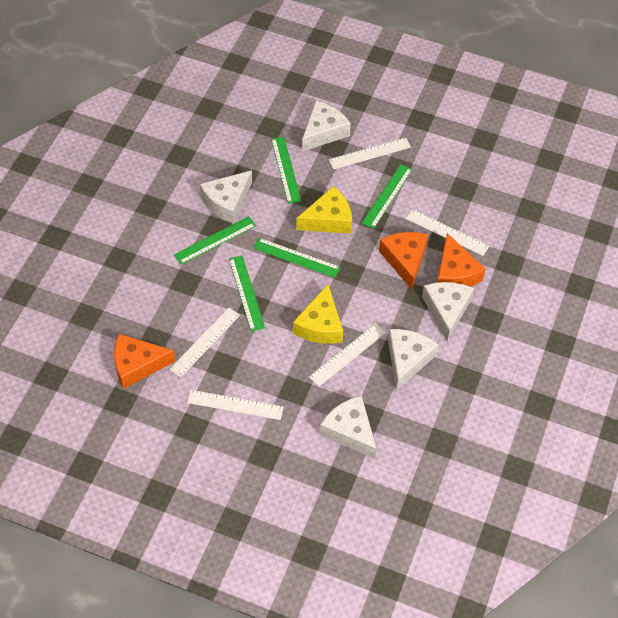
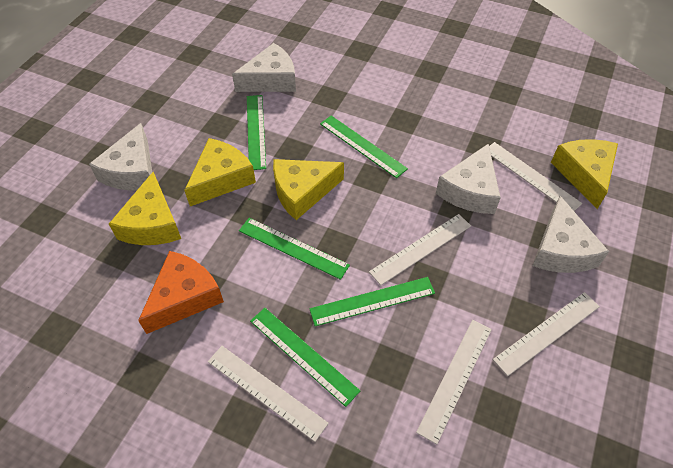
orange cheese: [114,334,175,389] [379,232,428,289] [437,233,485,287] = 3 -> [138,251,224,334] = 1
white cheese: [200,170,252,223] [302,101,351,151] [320,396,377,459] [388,329,439,391] [422,282,474,341] = 5 -> [89,123,152,191] [232,43,296,92] [436,144,501,214] [532,196,609,273] = 4
yellow cheese: [293,284,343,344] [296,186,352,234] = 2 -> [109,172,181,245] [184,138,256,206] [273,159,344,220] [551,139,618,209] = 4

